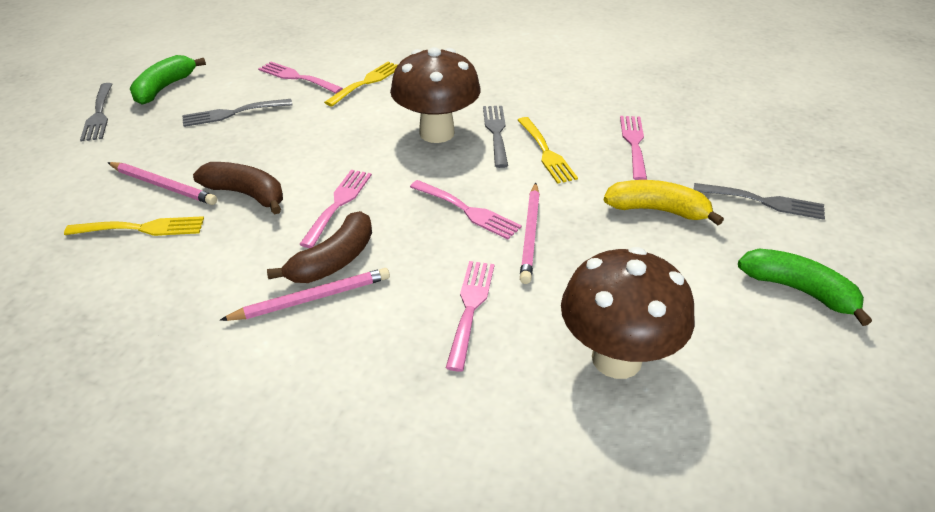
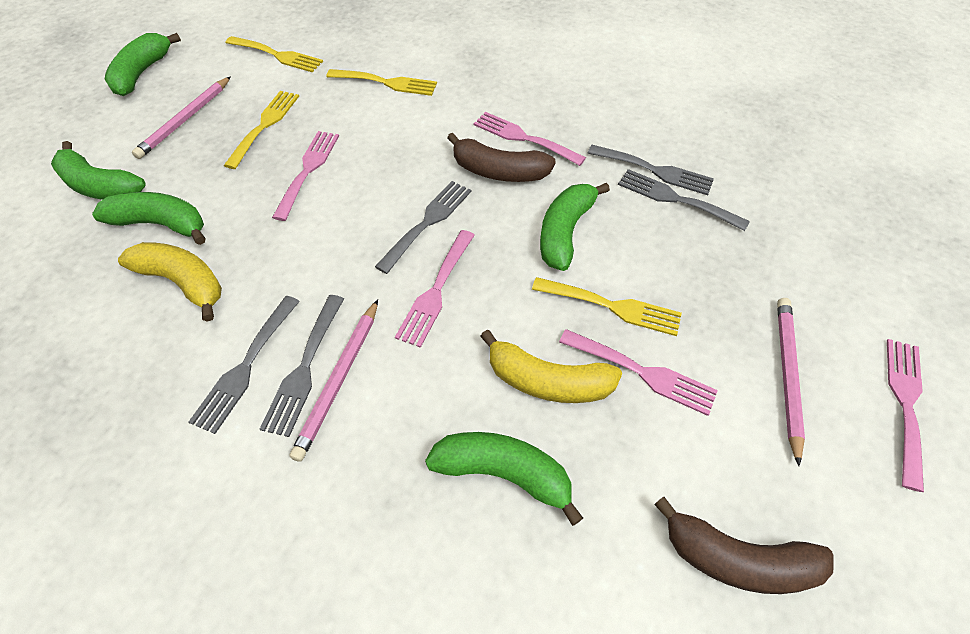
brown mushroom: [390,47,481,143] [561,247,695,379] = 2 -> none = 0
green banana: [130,55,206,105] [738,249,872,326] = 2 -> [51,141,146,200] [92,192,206,245] [105,33,181,96] [425,432,583,526] [540,183,610,271] = 5
grey fork: [80,83,113,141] [182,99,293,127] [483,106,508,168] [694,183,825,220] = 4 -> [189,296,300,434] [260,295,344,437] [375,181,471,274] [588,145,714,195] [618,169,750,231] = 5
yellow banana: [604,180,724,225] = 1 -> [118,242,222,322] [480,329,622,403] = 2
yellow fork: [64,216,204,236] [324,62,398,107] [518,117,578,184] = 3 -> [224,91,299,169] [226,36,323,72] [326,69,437,96] [532,277,682,336] = 4

